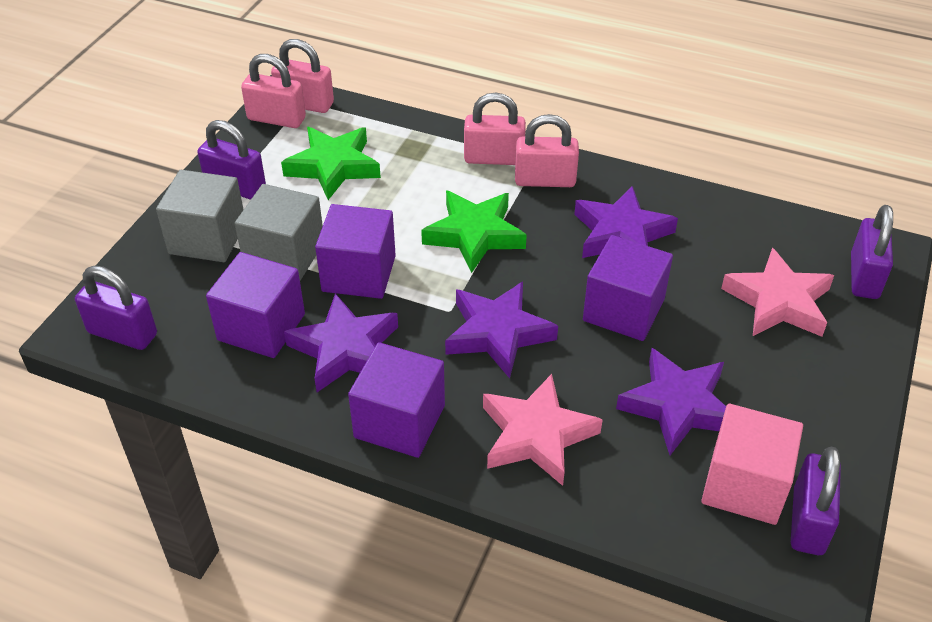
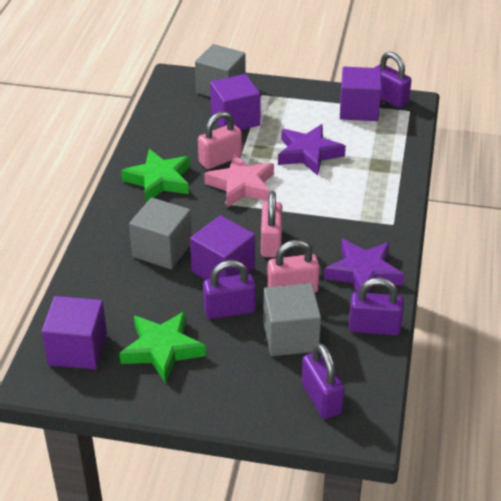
grey cube: [156,170,244,262] [235,184,323,281] = 2 -> [129,197,192,269] [195,44,246,97] [263,283,321,356] = 3
pink cube: [701,404,803,525] = 1 -> none = 0
pink padlock: [241,54,306,128] [271,39,334,113] [464,93,526,165] [515,114,579,187] = 4 -> [198,111,242,169] [261,191,282,257] [267,240,320,293] = 3
pink star: [483,374,603,486] [721,248,834,337] = 2 -> [204,153,274,208] = 1
purple star: [284,293,398,392] [445,282,558,378] [574,186,678,258] [616,348,726,455] = 4 -> [278,124,346,175] [324,239,404,293] = 2

